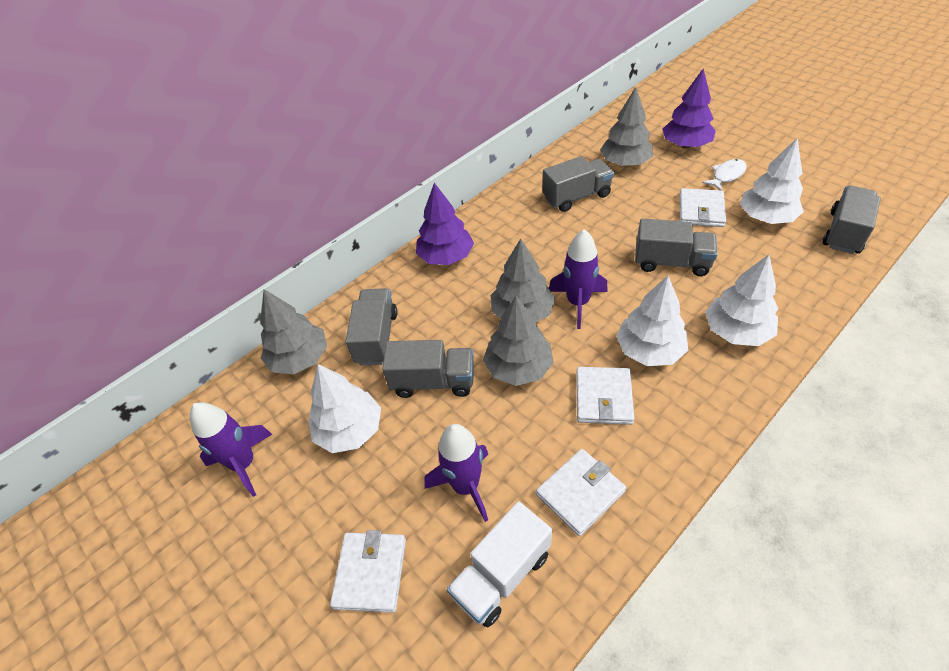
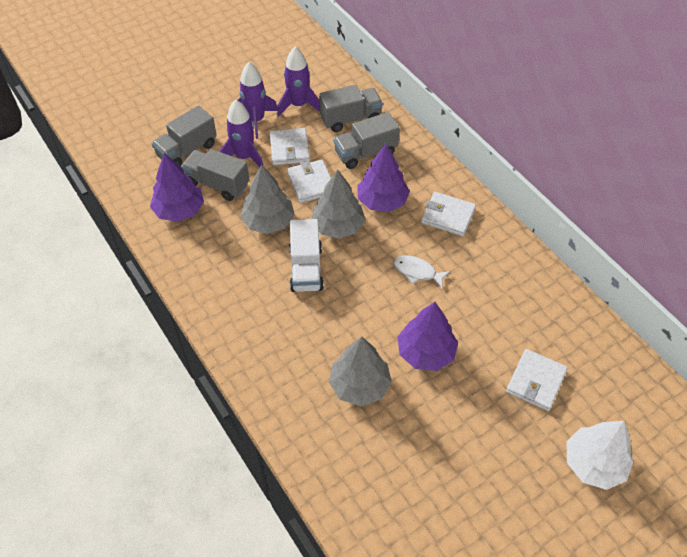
grey tree: [260,289,327,375] [483,296,554,386] [491,238,555,322] [600,87,653,166] = 4 -> [240,164,295,234] [312,169,366,239] [329,337,392,406] = 3
grey truck: [345,288,397,366] [382,340,474,398] [543,156,614,212] [635,219,718,276] [823,186,881,254] = 5 -> [151,106,217,166] [181,149,249,201] [319,85,383,132] [334,112,400,169] = 4
purple tree: [416,183,474,265] [663,68,716,148] = 2 -> [150,153,204,222] [357,144,410,212] [398,302,458,371] = 3
white tree: [308,364,381,453] [616,276,688,366] [705,255,778,346] [740,138,804,224] = 4 -> [566,421,634,490] = 1

